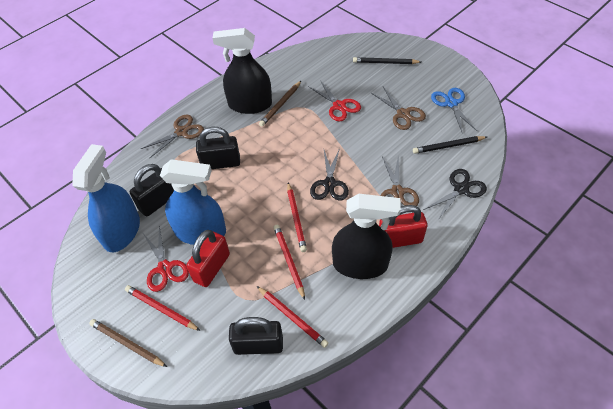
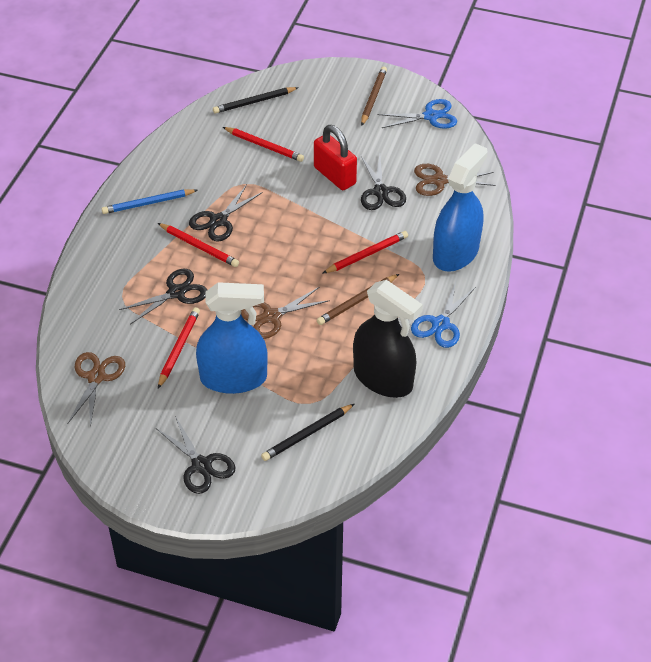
black padlock: [130,164,174,216] [196,127,240,169] [229,317,283,355] = 3 -> none = 0
black scissors: [310,148,349,200] [423,169,487,221] = 2 -> [119,269,207,324] [156,416,235,494] [189,185,263,242] [360,155,406,210] = 4
black spray bottle: [213,28,272,114] [332,194,401,279] = 2 -> [353,280,423,398] = 1
blue pencil: none = 0 -> [102,189,198,214] = 1
blue scissors: [431,88,477,134] = 1 -> [377,99,457,129] [411,281,476,348] = 2
red padlock: [186,230,230,287] [379,205,427,248] = 2 -> [314,125,357,190] = 1
red scissors: [143,226,189,292] [308,80,361,122] = 2 -> none = 0

